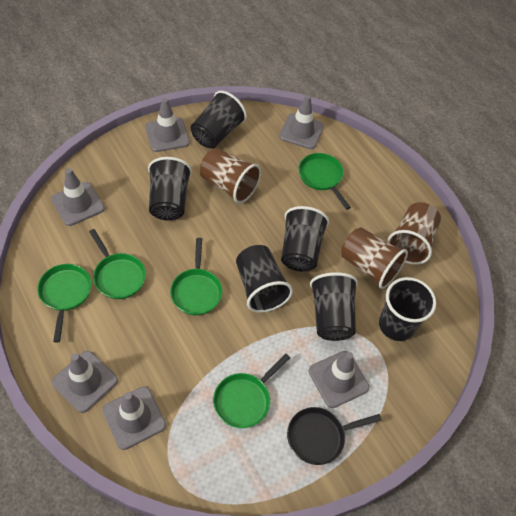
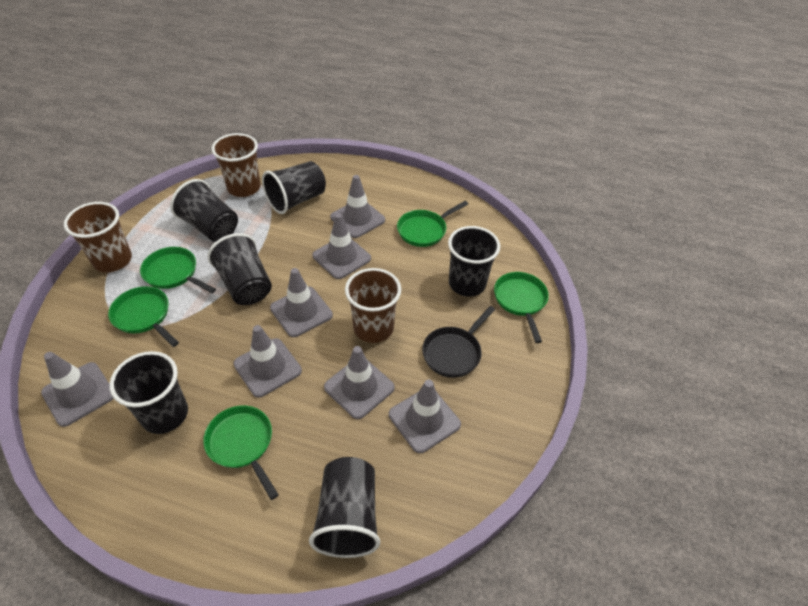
grey traffic cone: [51,168,105,226] [52,351,118,413] [102,387,166,450] [145,98,190,152] [279,95,324,149] [308,351,369,408] = 6 -> [41,352,113,427] [233,325,302,398] [270,268,333,337] [312,213,371,279] [324,346,395,419] [330,175,385,238] [389,379,461,453] = 7

